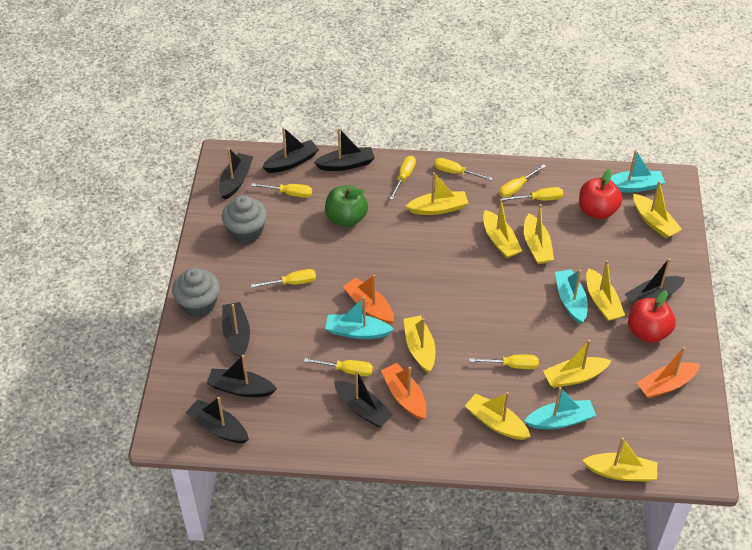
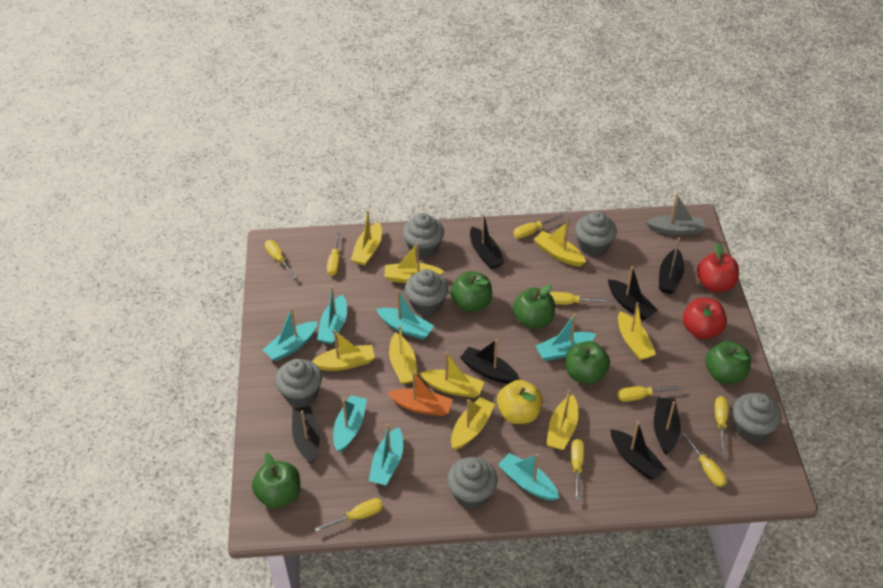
black boat: [186,397,249,443] [206,355,277,397] [219,148,253,200] [222,302,250,357] [262,127,319,173] [314,128,375,171] [334,370,393,427] [625,258,685,305] = 8 -> [292,406,320,464] [460,339,520,384] [470,214,505,269] [608,266,658,320] [610,421,667,480] [654,397,681,455] [659,238,684,294] = 7
green apple: [325,185,368,227] = 1 -> [252,453,301,508] [450,271,492,312] [513,284,555,329] [566,341,610,384] [705,341,751,384] = 5
grey boat: none = 0 -> [646,194,705,235] = 1
grey cupcake: [172,268,220,318] [222,195,267,244] = 2 -> [275,359,322,407] [403,213,444,258] [405,269,448,316] [447,457,498,509] [575,211,617,256] [733,393,782,442] = 6
orange boat: [343,275,394,325] [381,363,427,420] [637,347,700,398] = 3 -> [387,371,453,416] = 1
turquoise boat: [325,297,394,339] [524,387,596,429] [555,269,588,324] [610,150,665,193] = 4 -> [263,308,318,361] [317,286,347,344] [333,395,367,452] [369,424,403,485] [376,290,434,340] [498,453,559,501] [536,314,596,361] = 7
yellow apple: none = 0 -> [497,380,543,424] = 1
yellow screwdriver: [251,183,312,198] [251,269,316,288] [304,358,373,376] [389,156,416,200] [434,158,493,181] [469,355,539,369] [499,164,546,197] [502,187,563,201] = 8 -> [265,240,297,279] [315,498,383,532] [327,231,340,276] [513,214,564,238] [549,292,609,305] [571,439,584,500] [617,385,682,402] [681,432,727,487] [715,396,728,454] = 9

